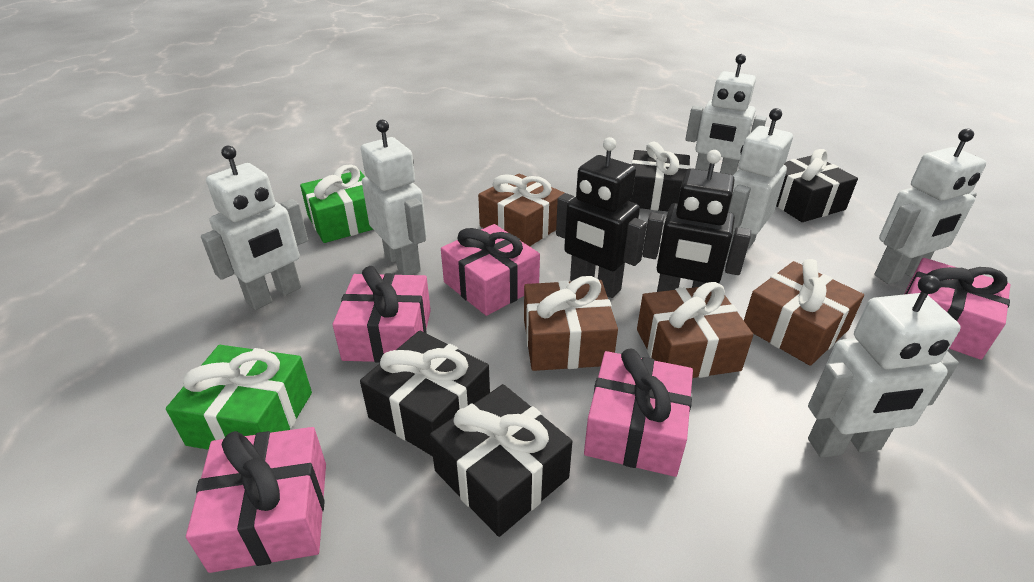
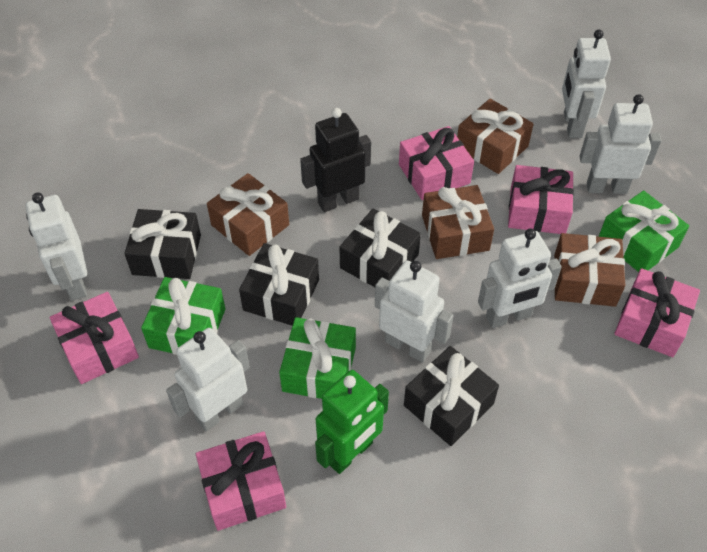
black robot: [556,137,647,298] [642,150,751,292] = 2 -> [300,108,371,212] = 1
green gift: [166,345,312,450] [300,165,373,243] = 2 -> [141,277,225,355] [279,317,356,399] [599,190,689,272] = 3
green robot: none = 0 -> [315,370,389,474] = 1

